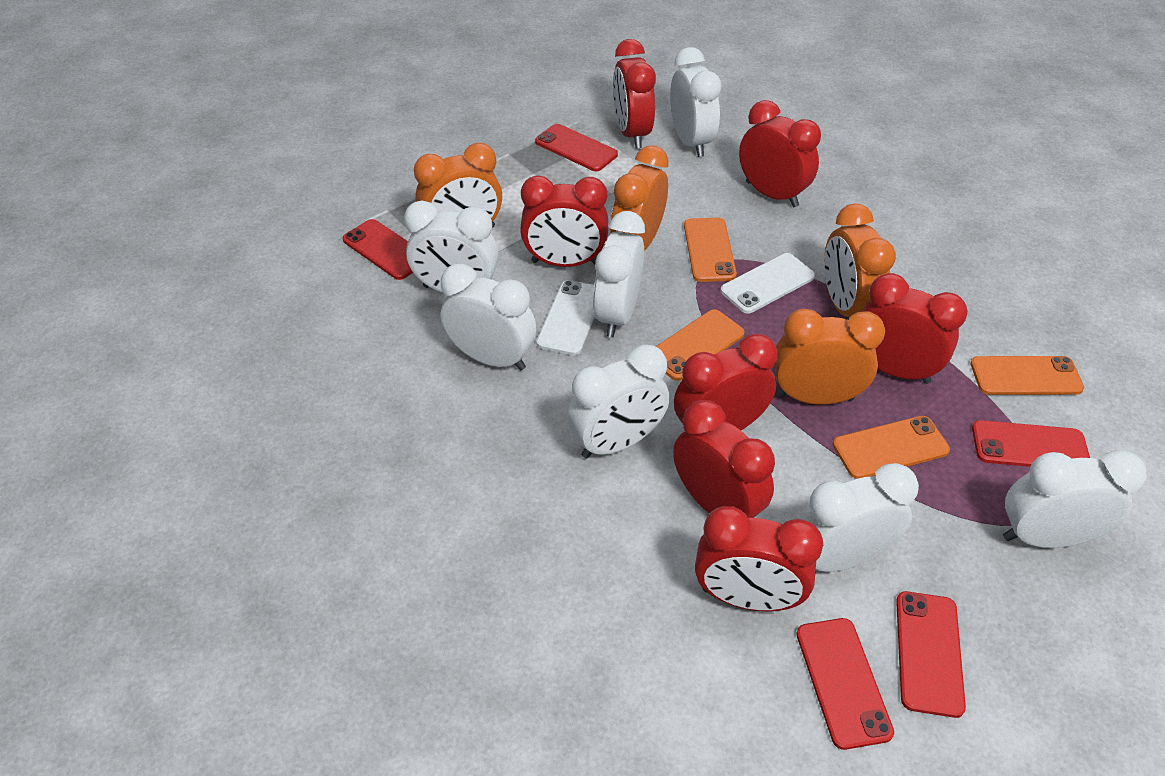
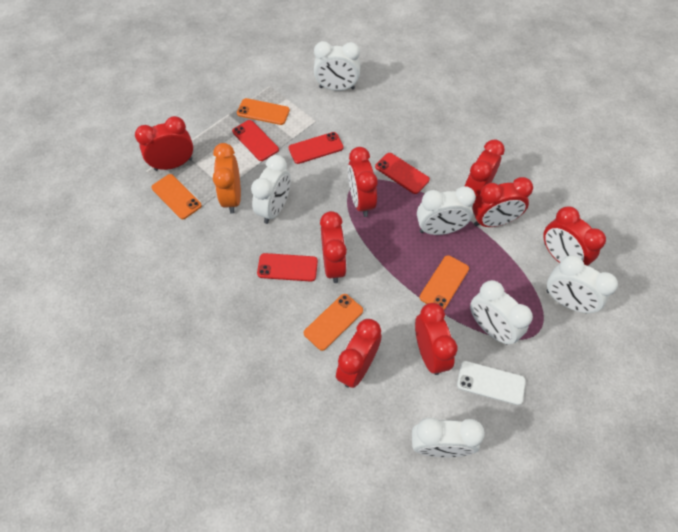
orange clock: [414,143,502,228] [610,145,669,251] [775,309,885,405] [824,204,896,317] = 4 -> [213,143,241,214] = 1
red clock: [520,176,608,267] [613,39,656,148] [673,400,775,518] [674,334,778,430] [695,506,823,611] [739,100,821,207] [862,273,968,384] = 7 -> [135,116,193,171] [320,211,347,283] [336,319,382,388] [348,147,378,217] [415,303,457,375] [464,140,505,198] [472,177,533,227] [543,206,606,266] = 8
red phone: [343,219,413,280] [535,124,618,171] [796,618,894,750] [896,591,966,718] [972,420,1090,467] = 5 -> [232,120,279,161] [257,253,318,282] [289,132,343,164] [375,153,430,194] = 4
white clock: [404,201,498,293] [440,263,536,371] [567,344,670,458] [593,211,645,337] [670,47,721,157] [798,463,919,572] [1003,450,1147,548] = 7 -> [251,155,291,224] [314,41,360,91] [412,417,485,457] [417,186,476,235] [470,280,533,345] [547,255,618,314] = 6
white phone: [537,280,595,356] [721,253,815,314] = 2 -> [457,361,526,405] = 1

